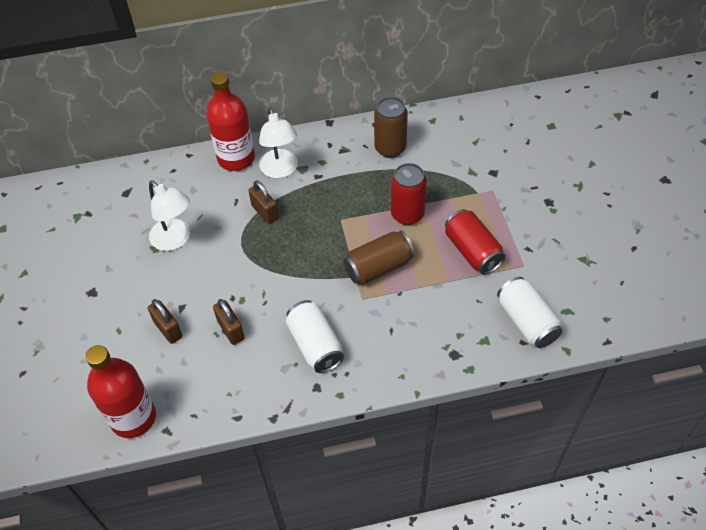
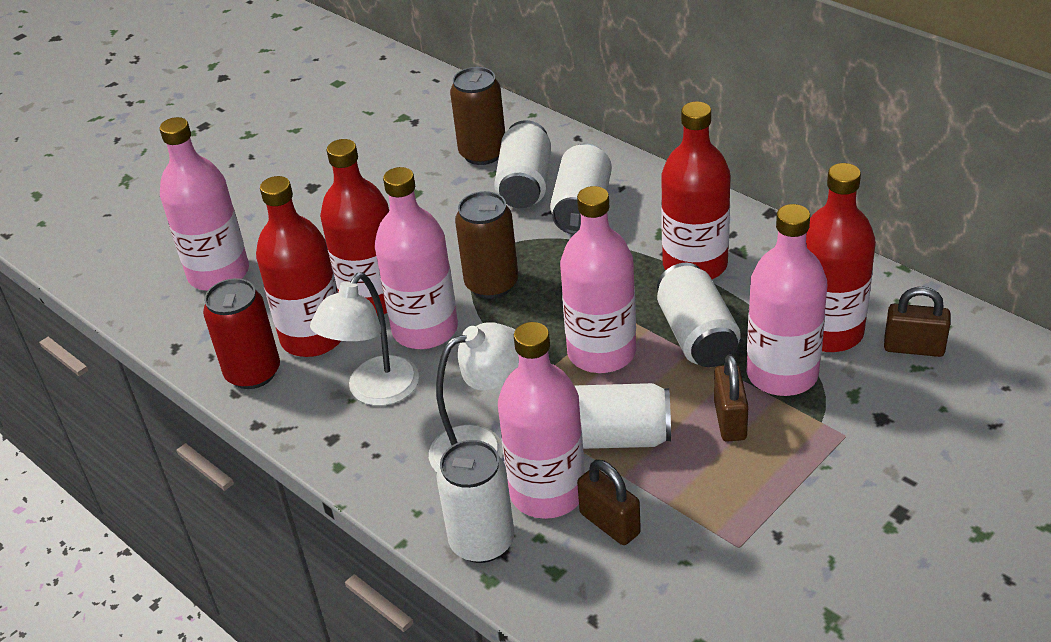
pink bottle: none = 0 -> [160,117,249,291] [375,167,458,349] [498,322,585,519] [560,186,636,373] [747,204,827,396] = 5
red bottle: [86,345,156,438] [206,72,255,171] = 2 -> [256,176,341,357] [320,139,389,316] [661,101,730,279] [806,163,876,352] = 4
red can: [391,163,427,225] [445,209,506,275] = 2 -> [203,278,280,389] = 1
white can: [286,300,344,373] [497,277,562,348] = 2 -> [436,440,514,563] [494,120,551,208] [550,144,612,235] [575,383,671,449] [657,263,741,367] = 5

